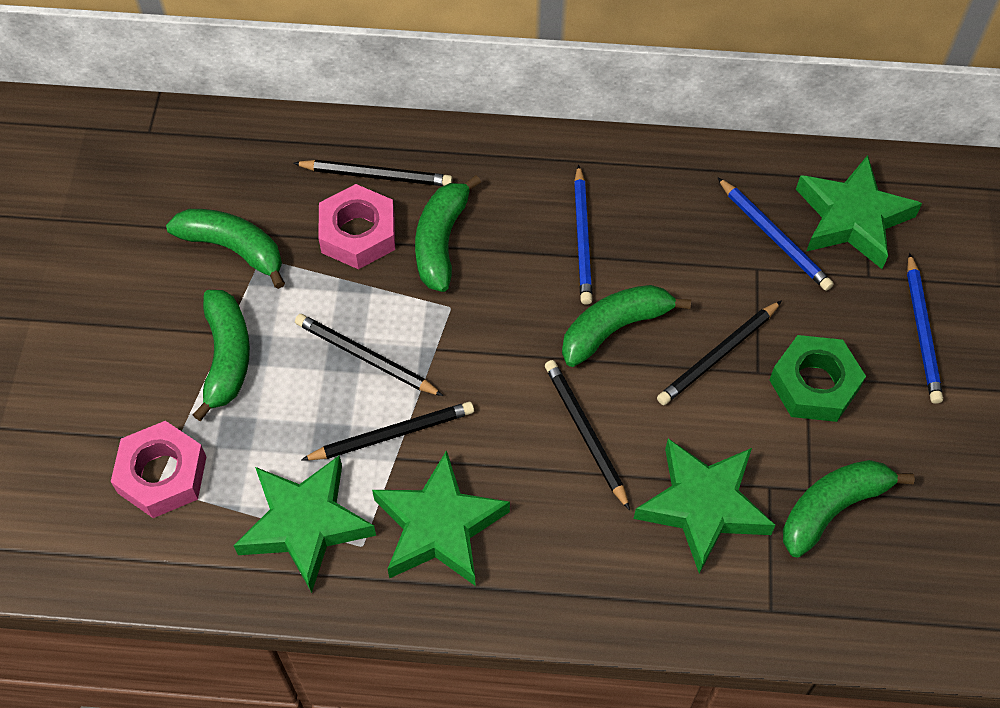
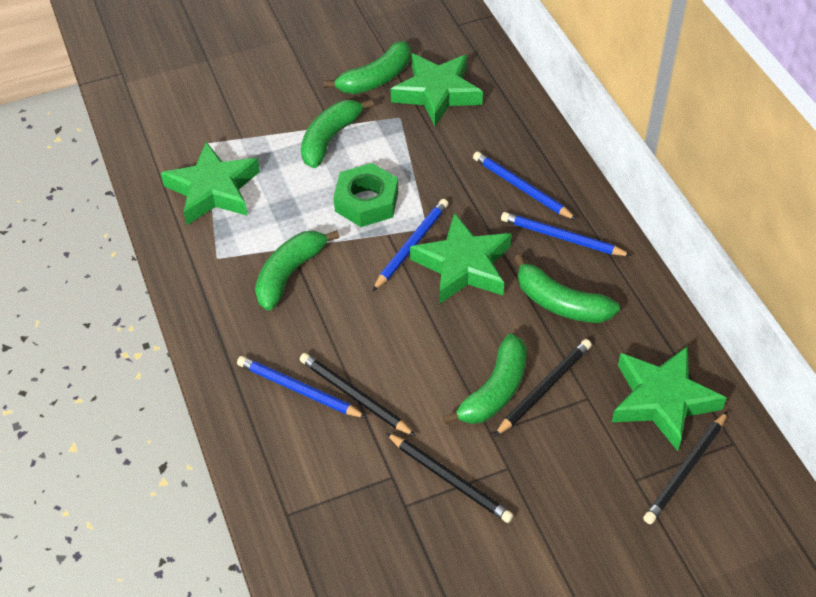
black pencil: [294,160,453,186] [295,314,443,396] [301,402,474,461] [545,360,630,510] [657,301,781,405] = 5 -> [300,353,415,436] [386,433,514,523] [494,339,592,437] [643,411,728,524] = 4
blue pencil: [574,165,593,305] [717,177,834,291] [907,253,943,404] = 3 -> [237,356,367,418] [373,199,449,291] [473,151,577,220] [501,212,632,256] = 4
pink nut: [111,421,206,518] [318,184,395,269] = 2 -> none = 0

